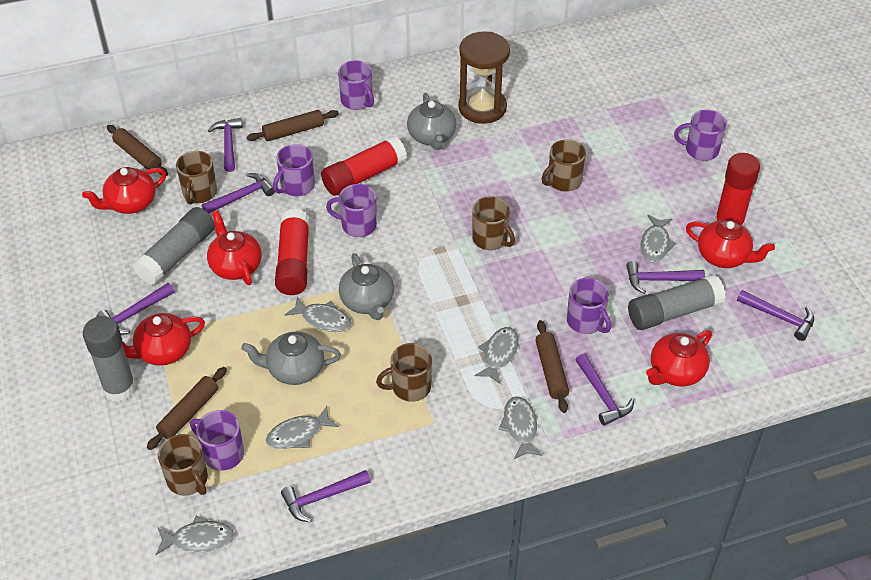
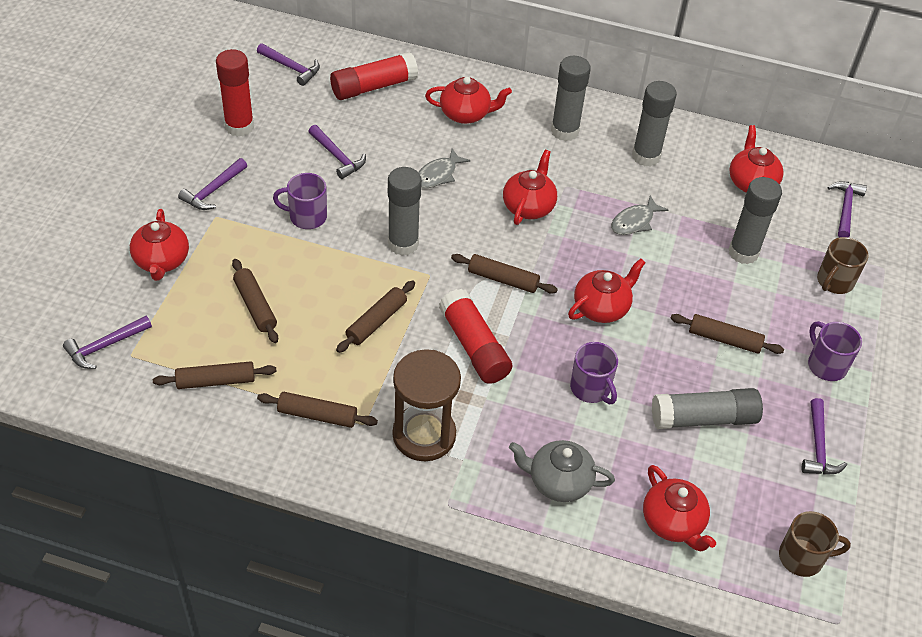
brown mug: [158,434,208,496] [176,151,217,205] [376,343,432,402] [472,196,515,250] [541,140,586,192] = 5 -> [779,511,851,577] [817,237,868,294] = 2
brown rolling pin: [107,125,168,176] [147,367,227,450] [247,110,339,141] [535,320,569,413] = 4 -> [153,361,277,389] [232,259,278,343] [257,392,378,428] [336,281,415,353] [451,254,558,294] [670,314,784,354] = 6
grey fish: [156,516,234,555] [266,406,339,449] [285,296,352,332] [475,327,519,384] [499,396,543,459] [640,215,677,263] = 6 -> [418,149,471,188] [611,196,668,235] = 2
grey glue stick: [83,316,136,402] [133,207,215,285] [628,275,726,330] = 3 -> [388,167,422,256] [551,56,591,141] [632,81,677,167] [652,388,763,429] [728,177,782,264] = 5
grey teapot: [241,331,341,385] [339,253,394,320] [407,93,456,150] = 3 -> [509,440,615,502] = 1
purple hammer: [96,283,174,335] [202,173,275,214] [208,118,243,172] [281,470,371,523] [576,354,634,426] [626,261,705,294] [737,290,814,341] = 7 -> [63,316,152,369] [178,158,247,210] [257,43,320,86] [308,125,366,179] [802,398,847,475] [827,181,867,238] = 6
purple mug: [190,410,244,471] [273,144,315,196] [326,184,377,237] [338,60,374,110] [567,278,611,334] [674,110,727,161] = 6 -> [273,173,327,229] [570,342,618,404] [808,321,862,381] = 3
red teapot: [82,167,166,214] [122,313,205,366] [207,210,262,285] [646,330,712,387] [686,220,775,268] = 5 -> [130,209,189,281] [425,77,512,124] [503,150,557,225] [568,259,646,323] [643,465,716,552] [730,125,784,193] = 6

